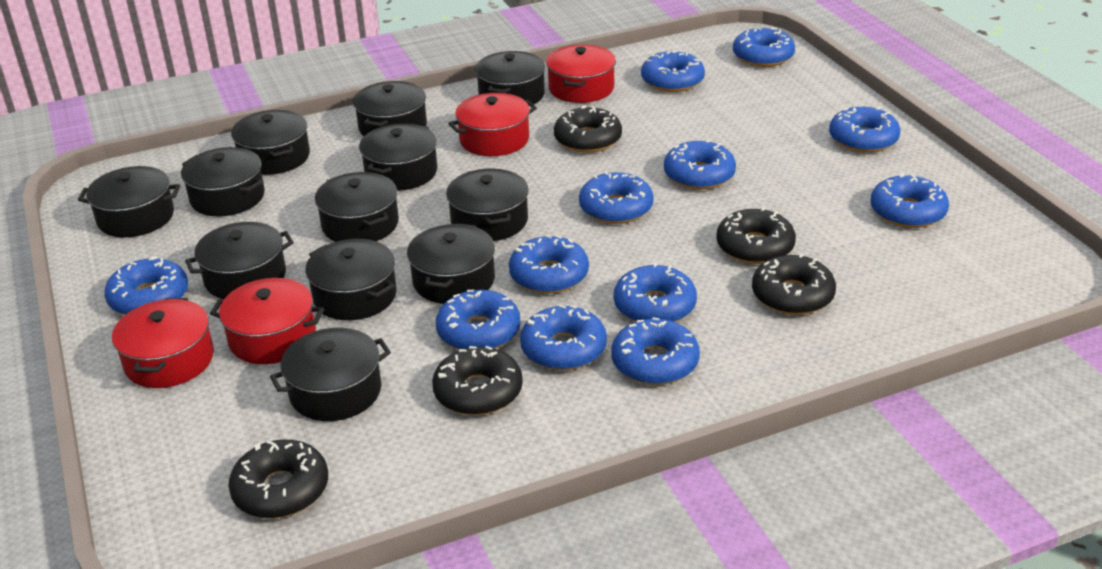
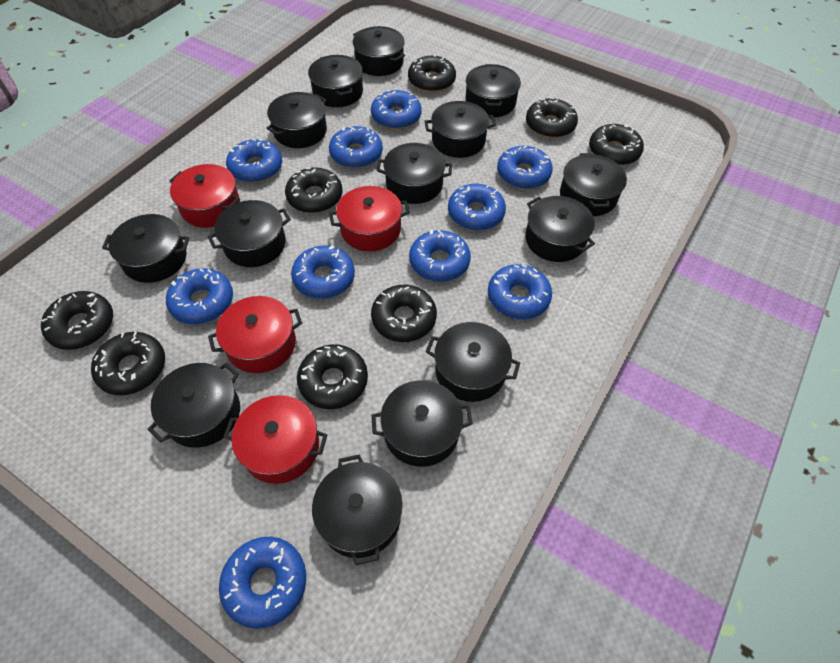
black donut: [228,440,328,519] [432,346,523,415] [554,105,622,153] [716,207,796,264] [752,254,836,315] = 5 -> [41,291,113,350] [91,332,165,395] [285,167,342,213] [297,344,368,409] [371,285,437,342] [408,54,456,92] [526,98,578,138] [589,124,644,166] = 8
black pot: [78,166,180,237] [181,147,265,216] [185,222,294,299] [231,110,310,175] [270,328,391,421] [305,239,397,320] [315,172,399,242] [353,81,427,136] [359,123,437,191] [407,223,495,304] [446,168,529,241] [475,51,545,104] = 12 -> [102,214,189,283] [147,363,240,447] [208,200,291,267] [267,92,327,148] [308,55,363,107] [312,454,403,565] [353,26,405,76] [371,380,473,467] [376,143,452,204] [424,101,496,158] [426,322,520,402] [465,64,521,117] [525,196,595,262] [560,153,627,216] = 14
blue donut: [104,256,188,315] [436,290,520,349] [509,235,589,294] [520,305,607,371] [579,171,654,224] [611,317,700,385] [614,263,697,322] [641,51,705,92] [664,139,736,190] [733,27,795,67] [829,107,900,153] [870,173,949,228] = 12 -> [166,268,233,324] [219,536,306,629] [226,139,282,183] [291,246,355,299] [329,126,383,168] [371,90,422,129] [409,230,471,282] [448,184,506,231] [488,264,552,319] [497,146,553,189] = 10

